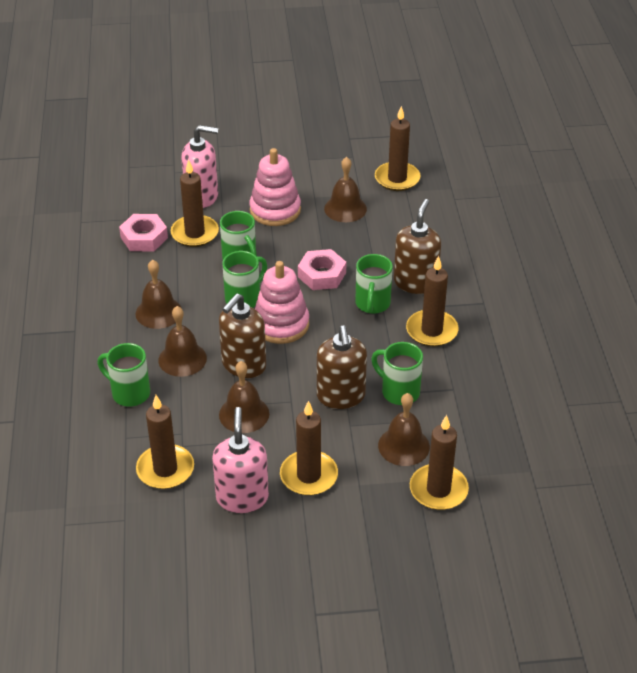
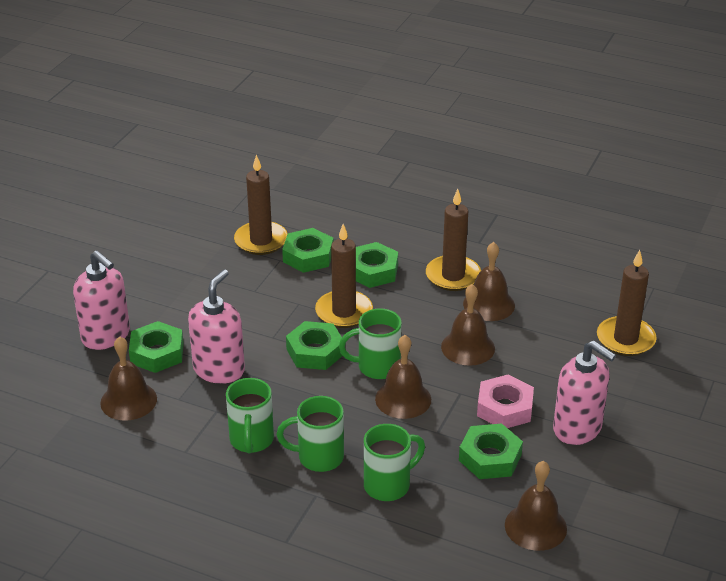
brown candle: [136,395,194,489] [171,160,219,247] [280,401,338,496] [375,106,420,191] [406,256,458,347] [410,415,469,510] = 6 -> [234,155,288,255] [315,224,373,328] [426,189,481,291] [597,250,657,356] = 4
brown soap dispenser: [219,293,266,378] [317,325,367,409] [394,199,441,294] = 3 -> none = 0
green mug: [98,343,150,407] [220,211,257,259] [222,251,267,308] [355,254,393,314] [372,342,423,405] = 5 -> [226,378,274,453] [277,396,344,472] [339,309,402,379] [364,424,425,501] = 4
green nut: none = 0 -> [129,321,184,373] [282,228,334,273] [286,321,343,370] [356,242,398,288] [459,423,523,479] = 5
pink nut: [119,214,168,251] [298,249,346,290] = 2 -> [477,374,534,428] = 1
pink soap dispenser: [181,125,218,208] [212,407,269,513] = 2 -> [73,250,130,350] [188,269,245,384] [553,341,616,445] = 3
pink stacking toy: [250,148,301,226] [255,261,309,344] = 2 -> none = 0

